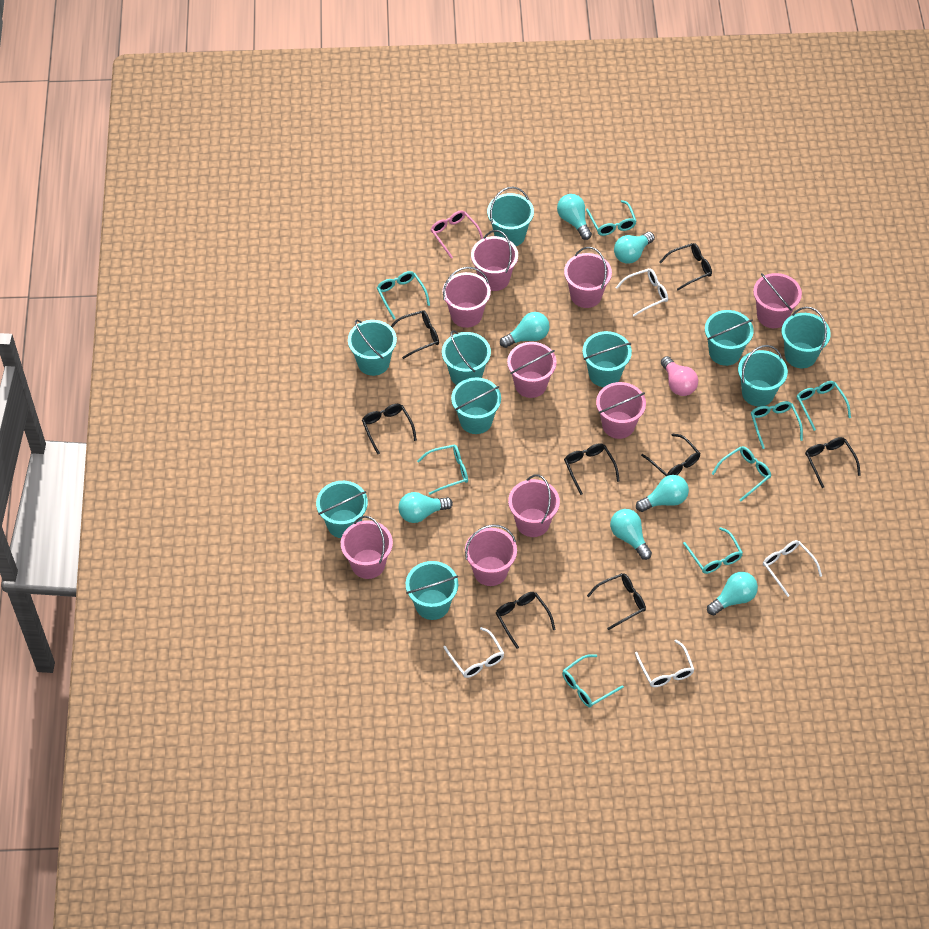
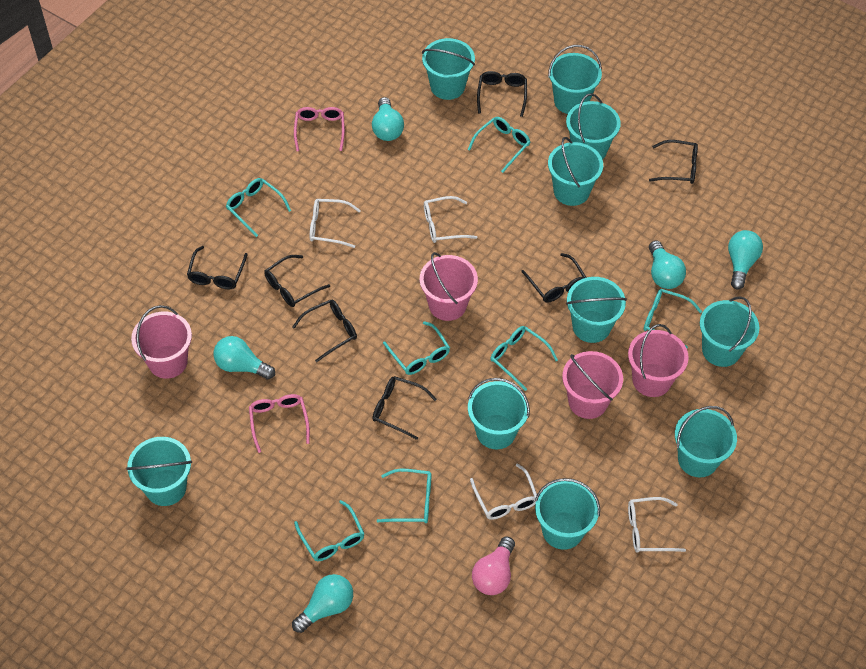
black glasses: [362,404,417,454] [391,310,439,359] [496,592,556,649] [564,443,620,495] [587,573,646,630] [641,433,700,476] [660,243,712,290] [805,437,861,488] = 8 -> [187,246,248,290] [264,255,330,307] [292,300,357,362] [372,376,437,440] [477,71,527,117] [521,253,587,303] [649,140,698,184] = 7
pink bucket: [341,516,393,579] [443,267,491,328] [465,524,517,586] [471,230,518,291] [507,342,557,398] [508,475,560,537] [564,247,612,308] [596,382,646,439] [753,273,802,328] = 9 -> [131,305,192,379] [420,252,478,321] [562,351,623,419] [628,324,689,397] = 4
pink glasses: [431,210,483,259] = 1 -> [249,394,310,453] [294,107,345,151] = 2
turquoise glasses: [377,271,430,319] [417,445,468,495] [562,654,624,707] [586,200,636,236] [683,527,743,574] [712,446,771,501] [751,401,803,449] [797,381,851,431] = 8 -> [226,178,291,237] [294,500,364,561] [377,469,432,523] [383,321,450,375] [468,117,530,173] [490,326,558,391] [644,289,702,348] = 7
turquoise light bulb: [398,492,453,523] [500,312,549,348] [557,194,592,240] [610,509,652,560] [614,232,655,264] [636,475,689,512] [707,572,758,615] = 7 -> [213,336,275,380] [292,574,353,633] [372,97,404,141] [649,241,686,289] [728,230,763,289] = 5

